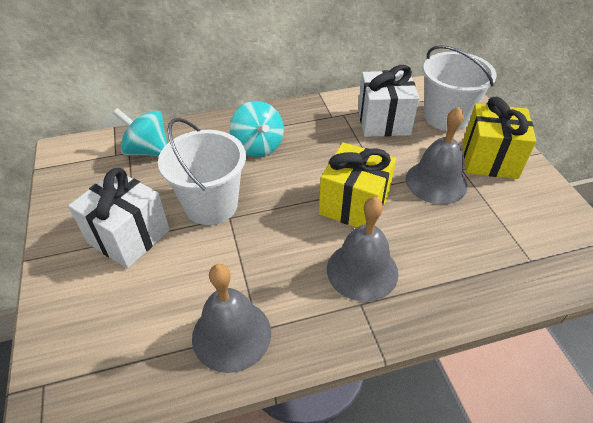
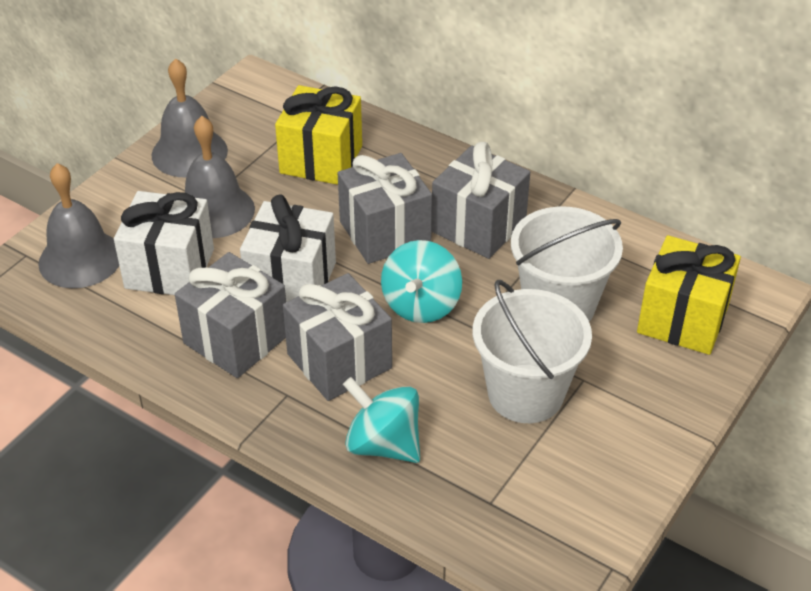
grey gift: none = 0 -> [175,252,286,378] [283,273,392,401] [338,153,432,264] [432,142,530,259] = 4

